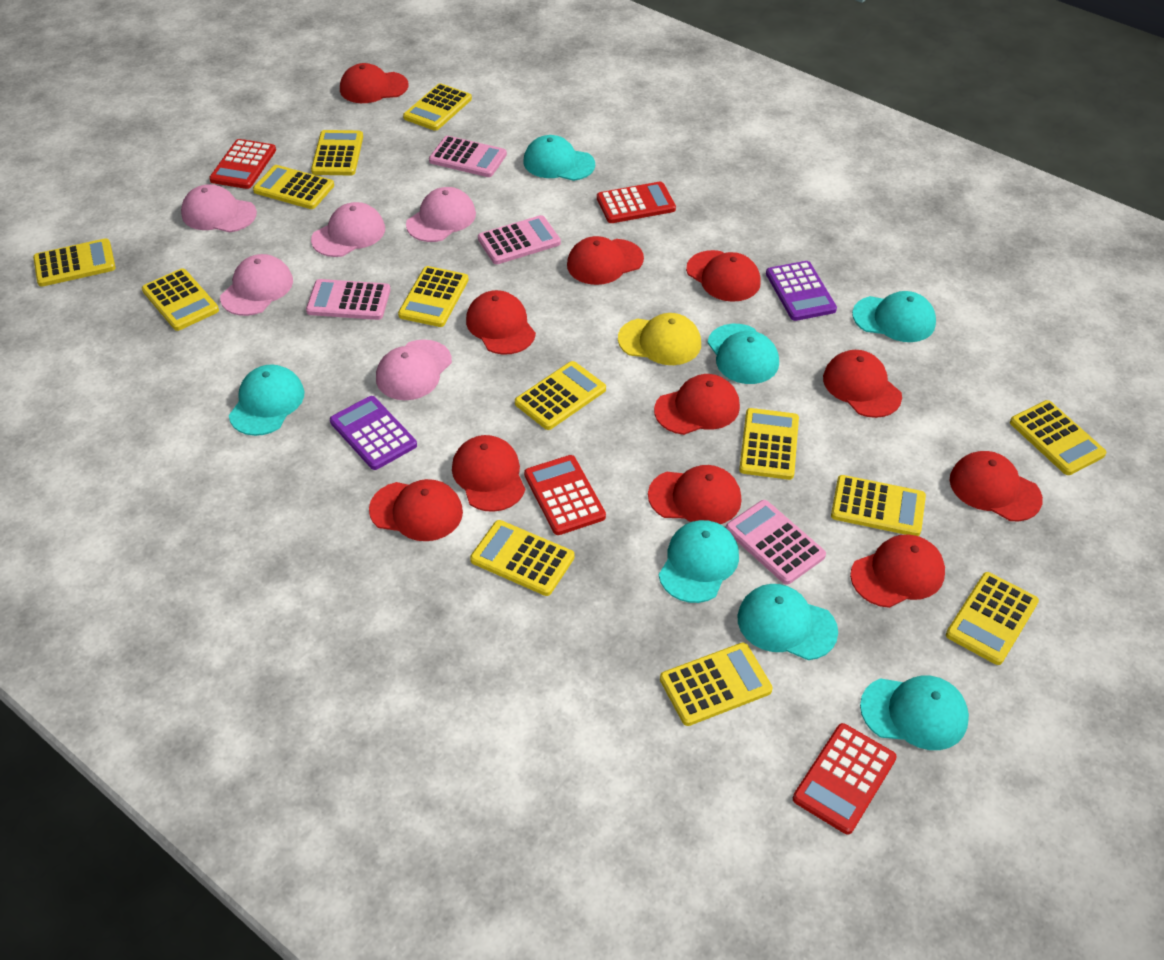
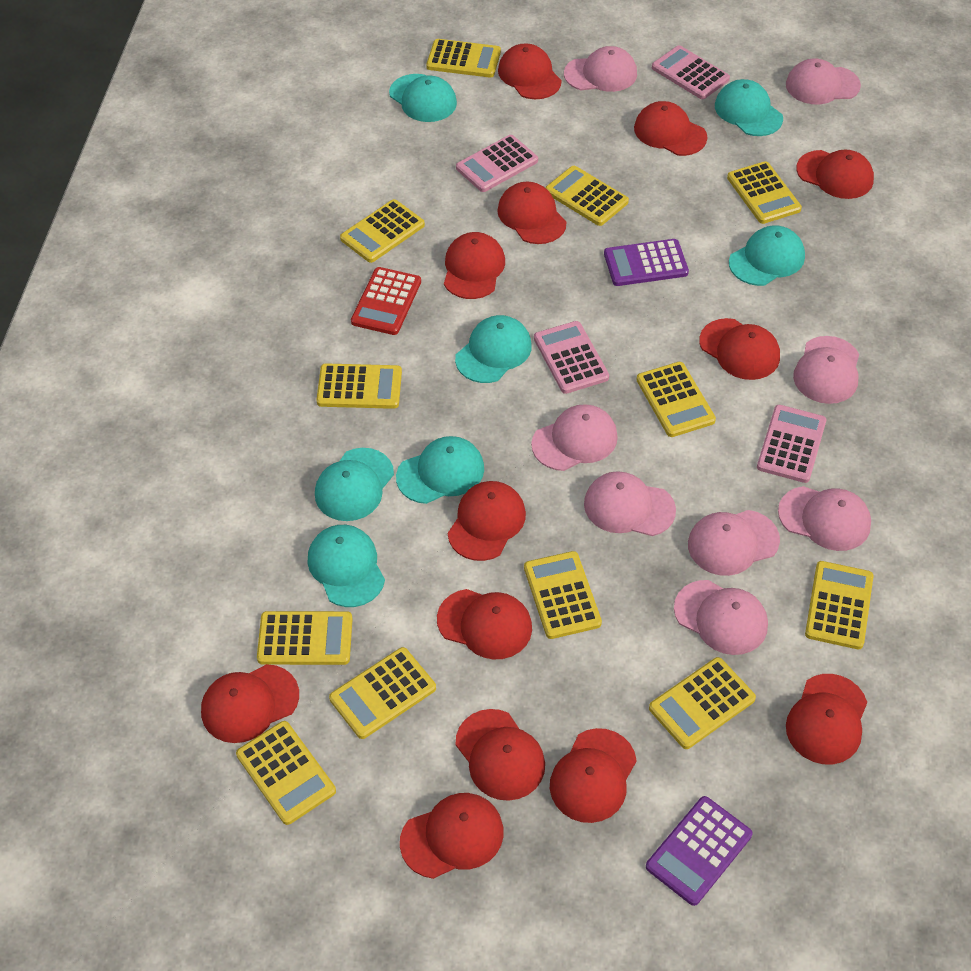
pink cap: [181,184,257,233] [220,254,293,316] [311,202,385,257] [376,339,452,400] [406,187,476,242] = 5 -> [531,404,618,471] [564,46,637,92] [584,471,676,536] [674,580,768,655] [688,510,780,576] [778,486,871,551] [786,58,861,105] [793,336,859,404] = 8
red calculator: [209,139,276,189] [524,455,606,535] [597,182,676,223] [793,723,897,835] = 4 -> [351,267,421,335] = 1
red cap: [340,63,409,103] [369,479,463,541] [452,435,525,512] [466,290,536,355] [567,236,644,285] [648,465,741,524] [654,374,740,435] [686,250,761,302] [823,350,902,418] [850,535,945,608] [950,451,1043,521] = 11 -> [201,664,299,743] [400,793,504,879] [437,589,532,659] [444,232,505,299] [448,481,526,561] [456,709,545,801] [497,182,567,244] [498,43,562,99] [550,728,637,823] [634,101,707,156] [699,318,780,380] [786,674,867,764] [796,150,874,199] = 13
yellow calculator: [33,238,116,287] [142,268,219,331] [253,165,334,209] [311,130,363,175] [398,266,469,327] [403,83,472,131] [470,520,574,596] [515,361,606,430] [660,643,773,726] [739,408,799,480] [831,475,926,536] [946,572,1039,665] [1010,400,1107,475] = 13 -> [236,721,336,825] [257,611,353,665] [316,363,402,409] [329,647,436,739] [340,199,425,263] [426,39,501,78] [524,551,602,639] [545,166,629,226] [636,362,716,437] [649,657,756,749] [727,161,802,224] [805,561,873,649] = 12
yellow cap: [618,313,701,365] = 1 -> none = 0

